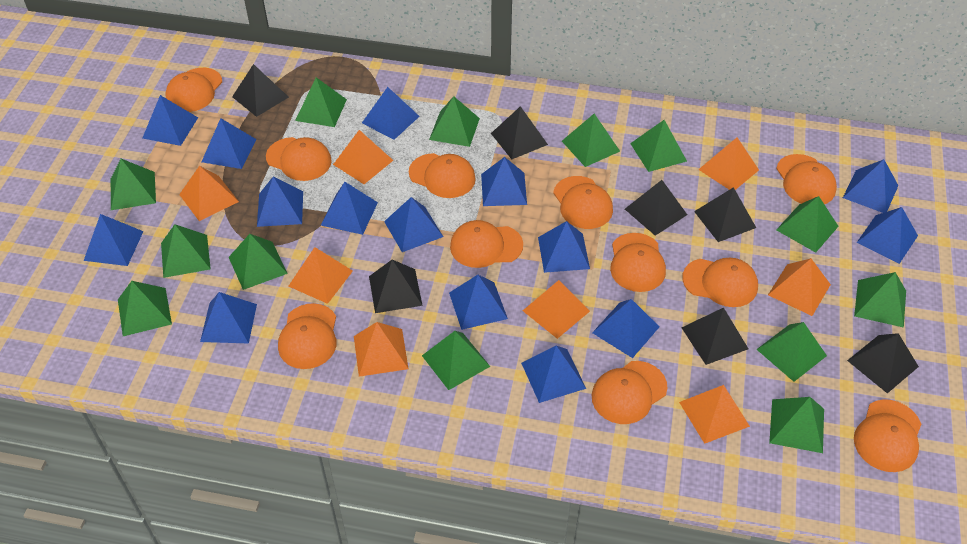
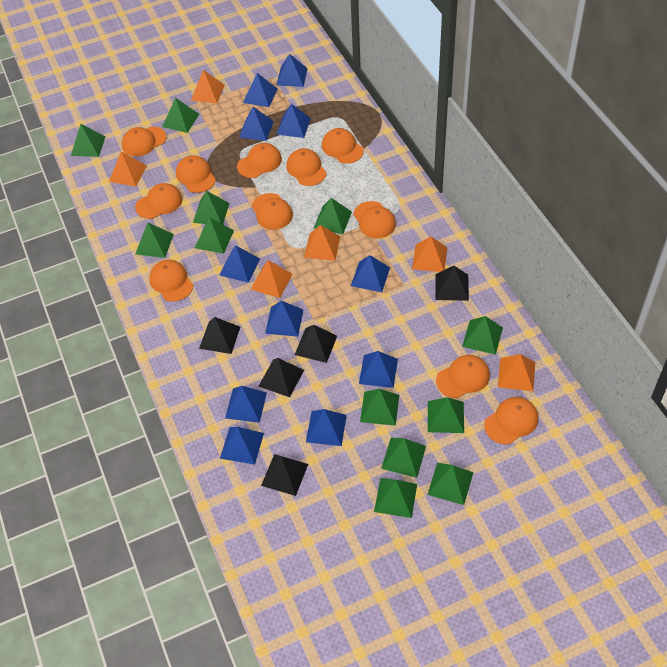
black pyramid: [232,64,289,117] [369,260,423,313] [491,106,548,159] [625,180,687,236] [682,308,748,365] [694,187,756,242] [847,333,919,393] = 7 -> [199,317,240,354] [259,358,304,397] [261,454,308,496] [295,325,337,363] [435,266,469,301] = 5
blue pyramid: [84,214,144,266] [143,95,198,146] [200,292,257,344] [202,118,257,169] [257,176,303,227] [321,182,378,235] [362,87,420,140] [384,197,443,252] [449,275,508,330] [481,157,527,206] [521,346,586,403] [538,221,590,273] [592,299,659,358] [843,159,898,213] [857,207,918,264] = 15 -> [219,245,260,283] [220,427,264,465] [225,386,267,423] [239,107,274,141] [243,73,278,107] [265,301,303,337] [276,104,311,138] [277,54,308,87] [306,409,347,446] [351,255,390,292] [359,351,398,388] = 11
green pyramid: [111,159,156,210] [118,281,172,336] [161,224,211,278] [229,234,288,290] [295,77,347,127] [422,331,490,390] [429,96,480,147] [562,114,620,167] [630,120,687,172] [756,322,827,382] [769,397,824,453] [776,196,839,253] [854,272,906,328] = 13 -> [71,124,105,157] [135,223,174,258] [162,98,199,133] [193,191,230,224] [195,217,234,254] [314,198,352,234] [360,389,399,426] [374,478,417,518] [381,437,426,478] [427,463,473,505] [428,397,464,433] [462,316,503,355] = 12
orange pyramid: [179,166,239,221] [288,247,353,304] [333,130,393,184] [354,322,409,377] [523,280,590,339] [679,385,750,444] [698,138,759,190] [768,258,831,316] = 8 -> [109,151,147,187] [191,70,225,104] [251,260,293,298] [304,225,340,261] [412,236,447,272] [498,354,535,391] = 6

